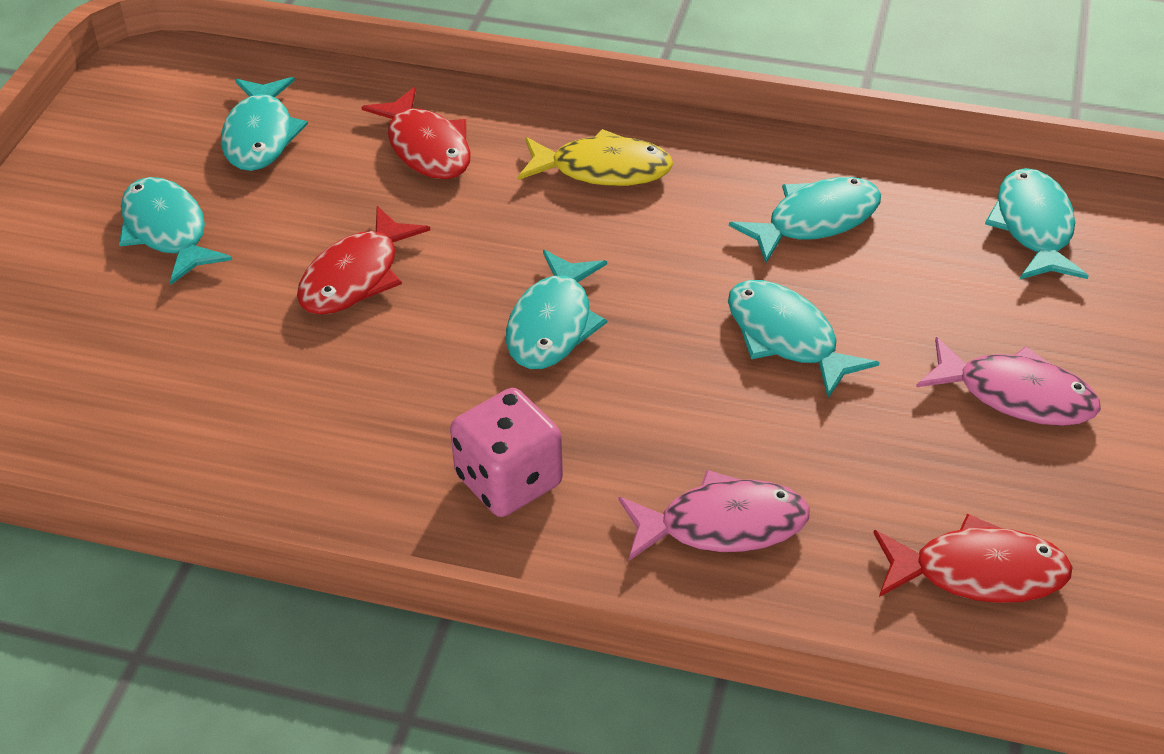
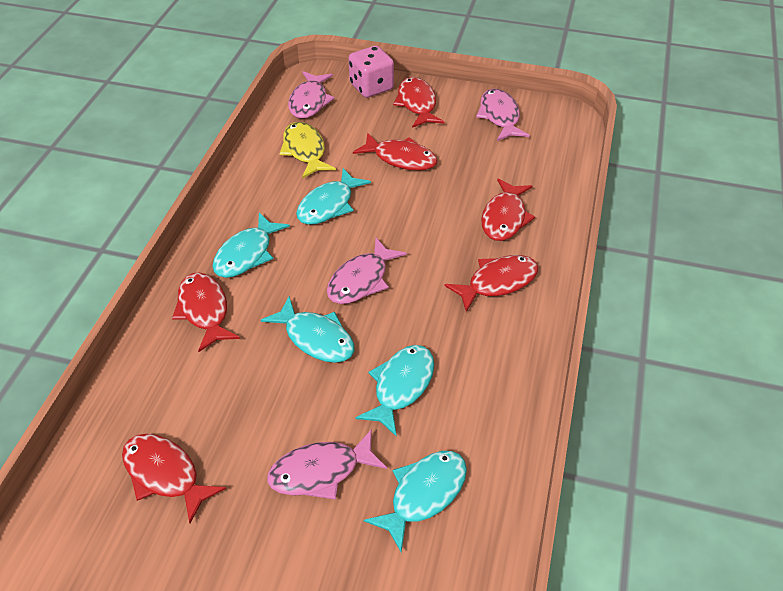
pink fish: [619,470,810,561] [916,337,1101,426] = 2 -> [267,429,387,500] [288,71,335,119] [327,238,407,304] [476,89,530,141] = 4
red fish: [297,206,430,315] [361,87,471,179] [873,514,1073,603] = 3 -> [122,434,226,523] [172,273,240,352] [353,133,437,171] [393,77,445,128] [444,255,538,312] [481,178,535,241] = 6
turquoise fish: [119,177,232,285] [221,77,308,171] [506,250,607,369] [728,280,879,398] [729,177,881,263] [985,168,1088,279] = 6 -> [212,212,290,278] [261,296,354,363] [296,168,371,225] [356,345,434,437] [364,451,467,553] = 5

